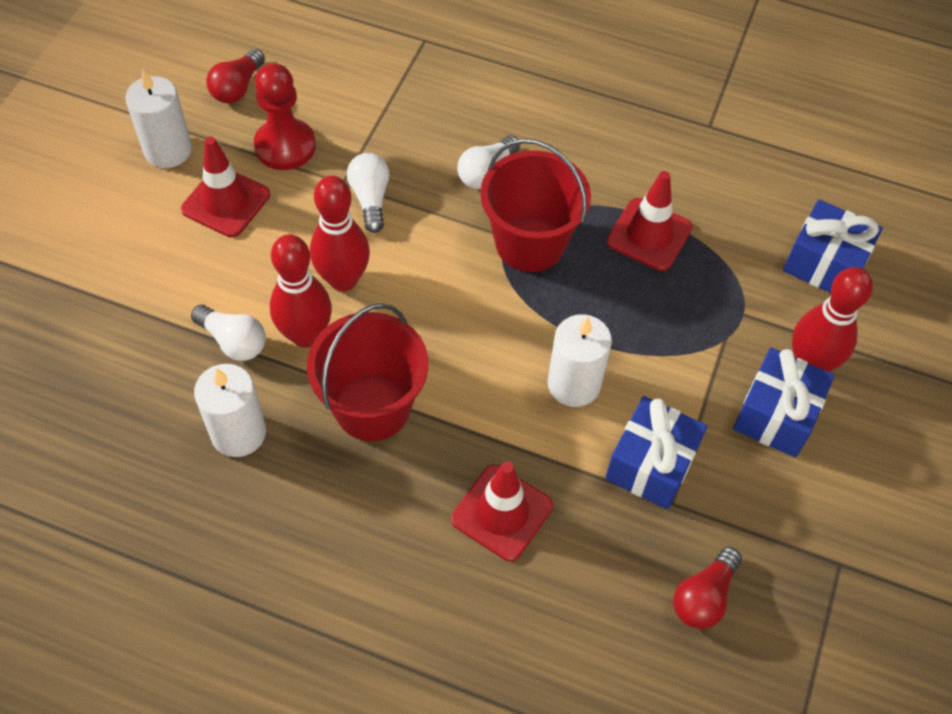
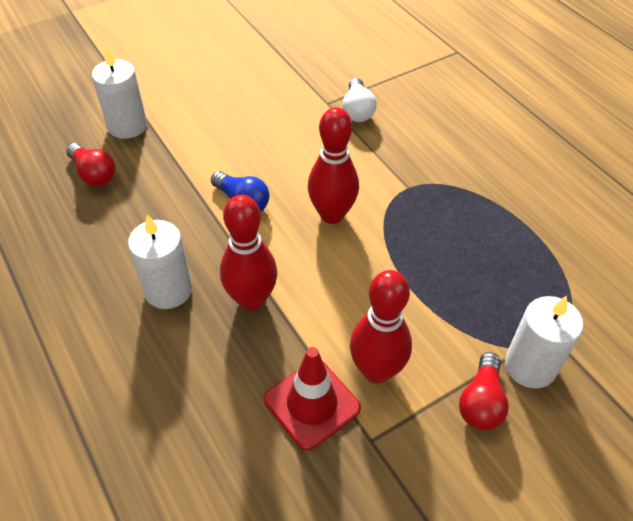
blue gift: [605,396,707,509] [733,348,835,457] [783,199,883,293] = 3 -> none = 0
blue light bulb: none = 0 -> [211,171,269,212] = 1
red bucket: [307,303,429,441] [480,139,591,272] = 2 -> none = 0
red pawn: [254,63,316,170] = 1 -> none = 0
red traffic cone: [181,136,270,237] [451,462,553,561] [606,171,693,271] = 3 -> [264,347,361,450] = 1
white light bulb: [191,304,266,361] [347,153,390,233] [457,135,520,189] = 3 -> [342,78,377,122] = 1

